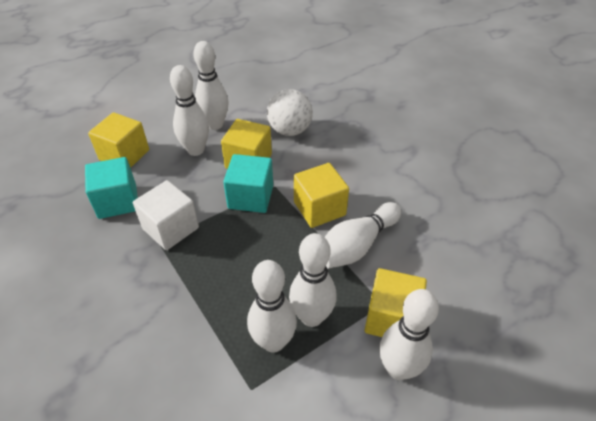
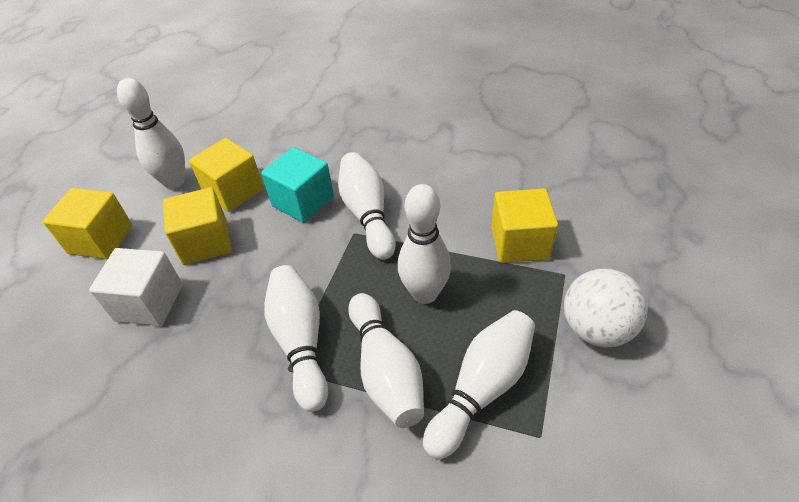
turquoise cube: [85,157,138,219] [223,154,273,213] = 2 -> [261,147,334,223] = 1

